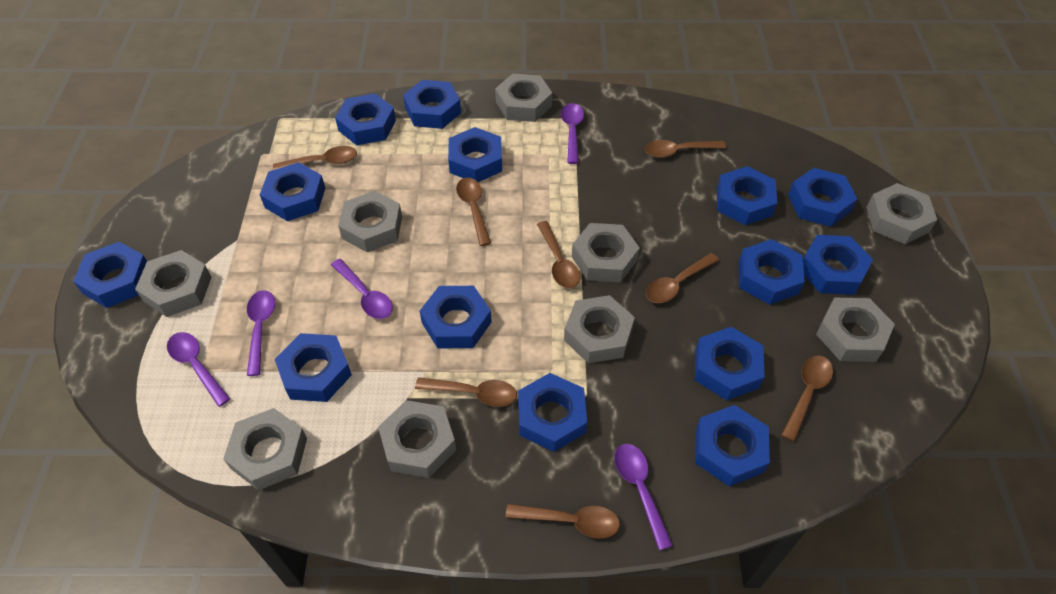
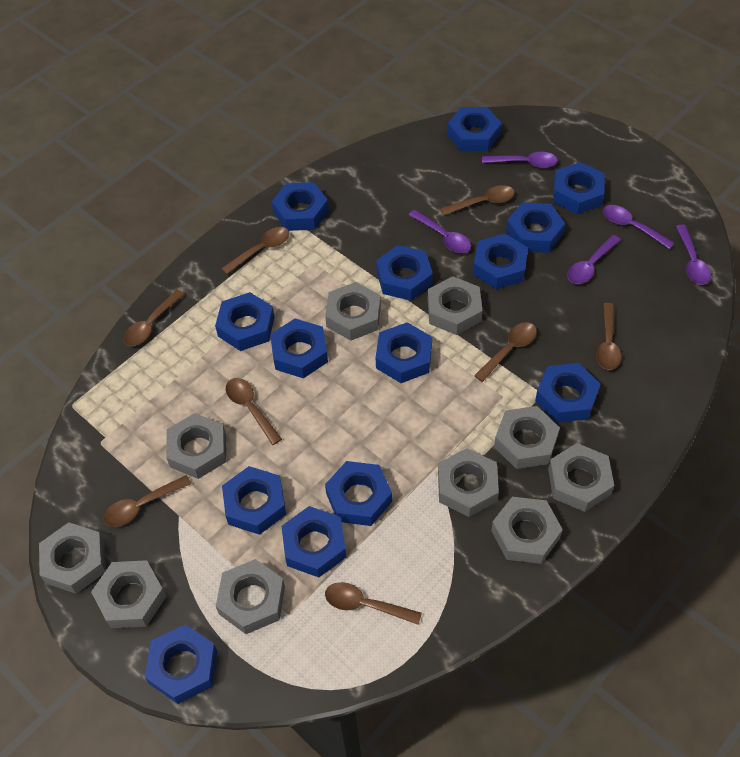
grey nut: [135,250,212,317] [223,408,307,490] [338,191,402,252] [378,400,456,478] [495,74,552,122] [564,295,635,363] [572,223,640,282] [816,298,895,362] [867,183,937,244] = 9 -> [39,522,106,594] [91,560,167,628] [166,413,226,479] [216,559,285,634] [325,282,381,341] [428,276,482,335] [438,448,499,517] [491,497,563,564] [494,406,560,469] [548,443,614,512] = 10

